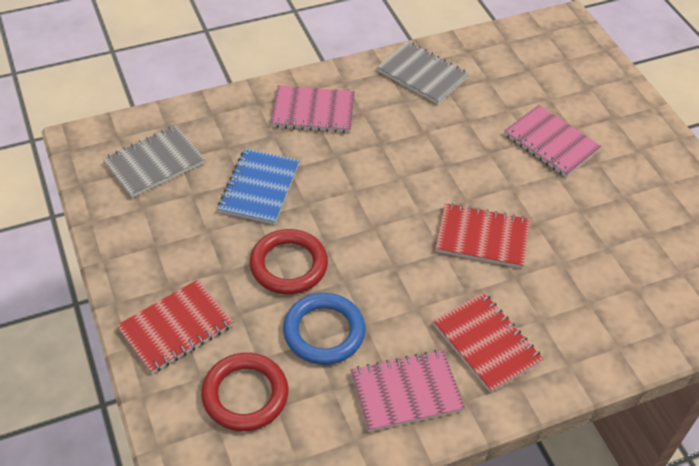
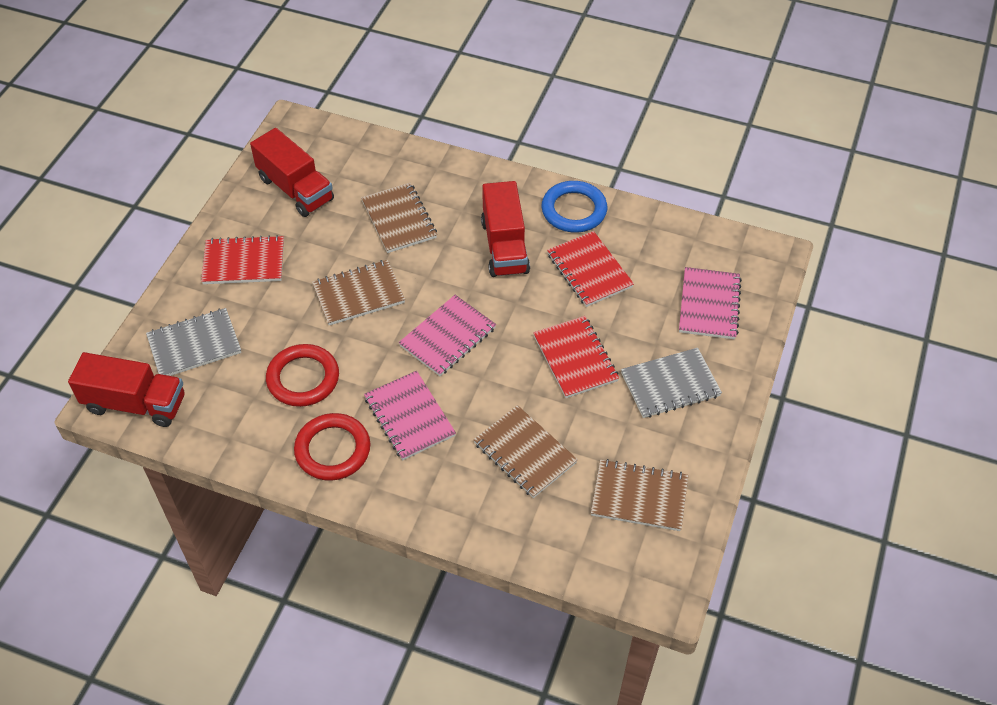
blue notebook: [218,149,300,225] = 1 -> none = 0
brown notebook: none = 0 -> [312,260,405,325] [361,183,437,253] [473,405,578,498] [591,459,688,531] = 4
red truck: none = 0 -> [68,352,185,427] [250,128,334,217] [481,181,530,277] = 3

